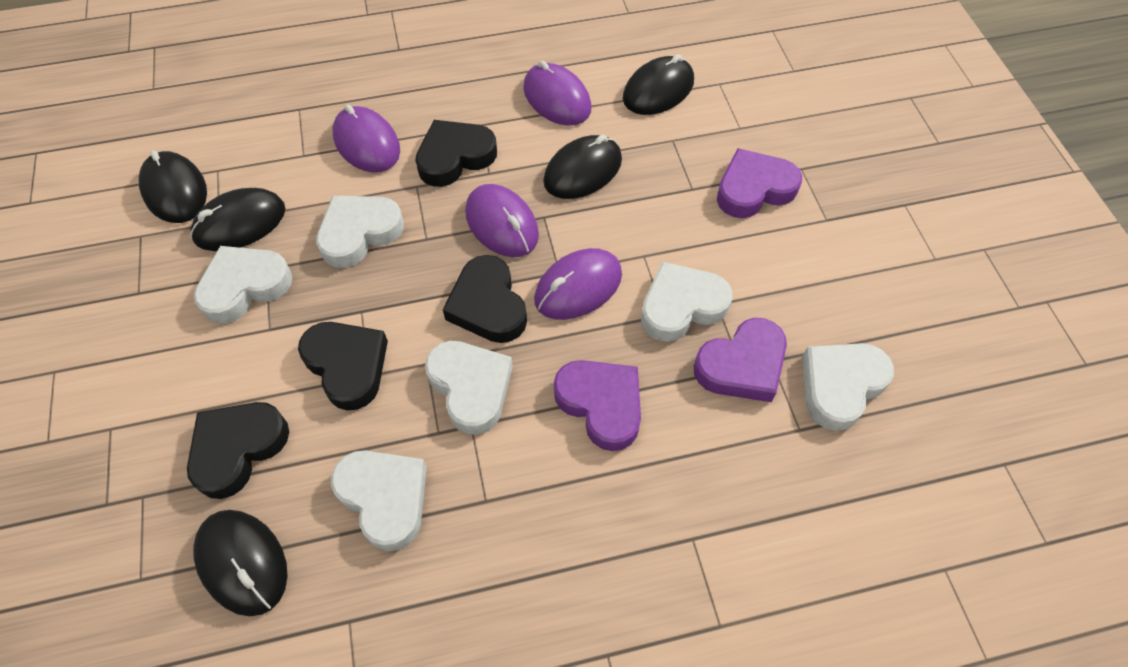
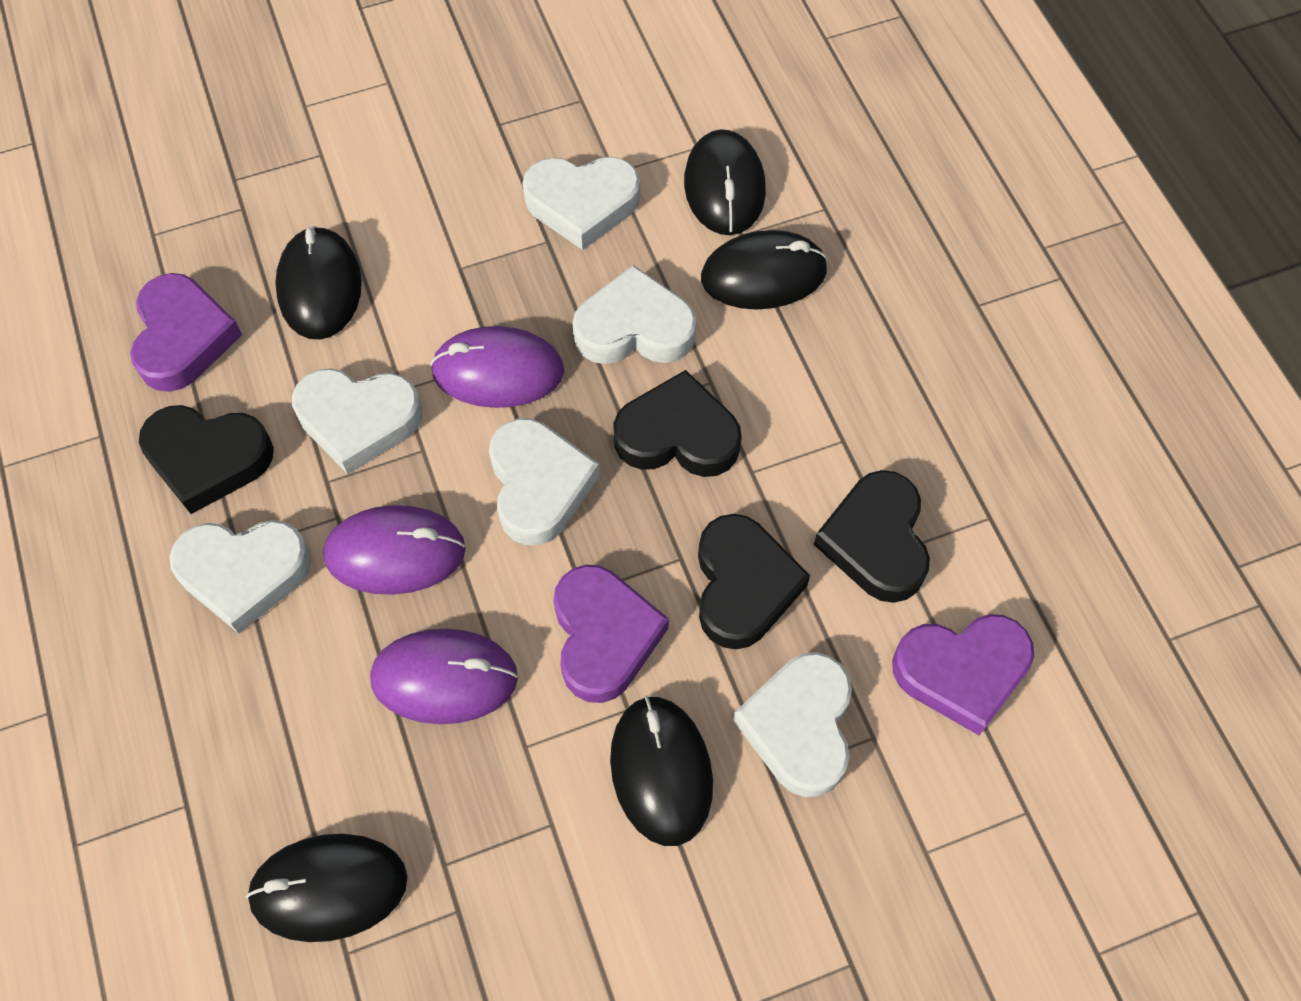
purple mouse: [333,104,400,173] [465,184,539,257] [523,61,591,126] [534,248,622,320] = 4 -> [323,505,466,595] [370,629,518,724] [430,326,564,408] = 3

